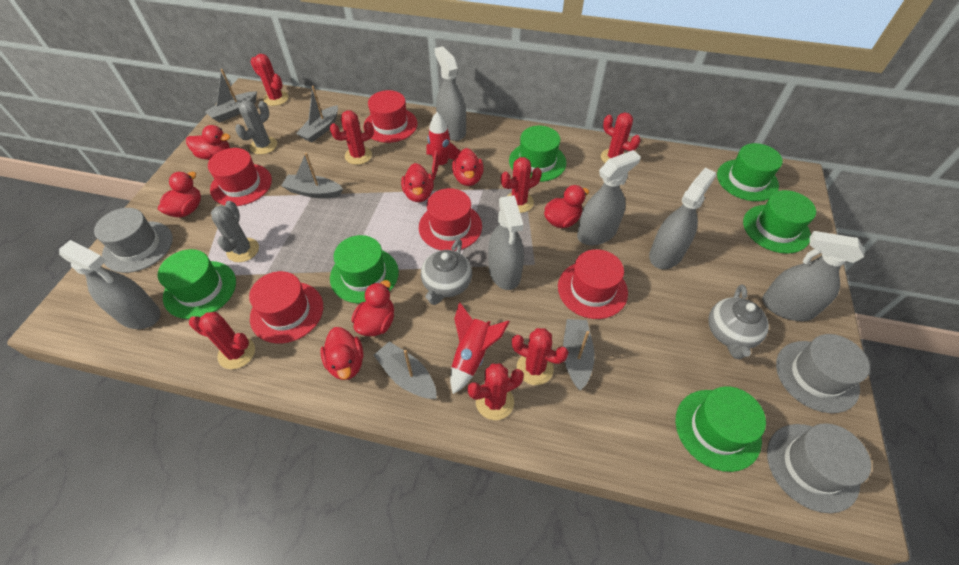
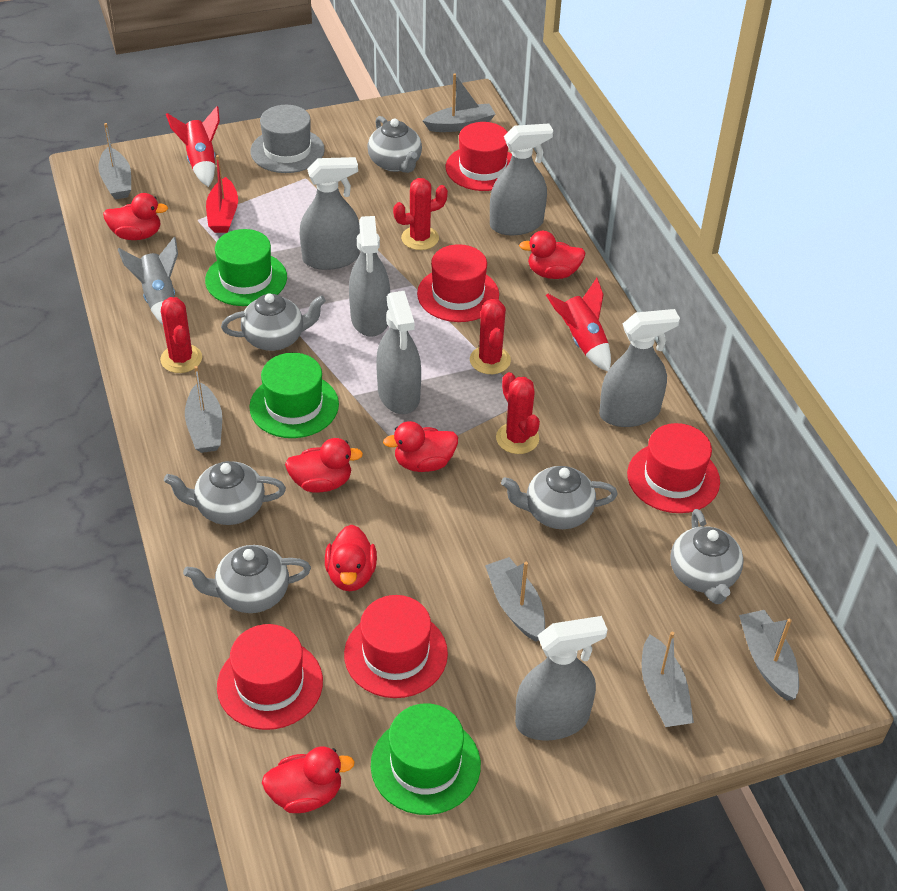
green hat: [158,249,236,319] [330,235,399,303] [509,126,566,182] [676,386,766,472] [717,143,783,201] [743,190,816,254] = 6 -> [205,229,287,306] [249,353,339,438] [371,703,481,815] = 3
grey boat: [205,69,257,123] [281,153,343,198] [296,86,338,142] [374,341,437,399] [563,319,595,391] = 5 -> [98,123,131,200] [185,366,222,453] [423,73,496,132] [485,557,545,641] [642,632,694,727] [739,610,799,701] = 6
grey cactus: [211,201,259,262] [235,100,277,155] = 2 -> none = 0
grey hat: [94,208,173,273] [767,423,871,513] [776,334,870,413] = 3 -> [250,105,325,173] = 1
grey rocket: none = 0 -> [117,237,178,325] = 1
grey teapot: [421,239,472,305] [708,284,769,359] = 2 -> [164,461,286,525] [183,545,311,613] [221,293,326,351] [367,116,422,173] [501,466,618,529] [670,509,744,604] = 6
red boat: none = 0 -> [206,155,238,233] = 1
red cactus: [189,312,255,369] [251,54,289,106] [330,110,374,165] [468,363,524,420] [501,157,542,213] [512,328,569,385] [601,112,641,163] = 7 -> [160,297,202,373] [393,178,448,250] [470,299,511,374] [496,372,540,454] = 4
red duck: [158,172,201,217] [186,125,230,160] [320,327,364,380] [352,280,394,336] [401,163,434,202] [452,148,484,186] [544,185,589,228] = 7 -> [103,193,168,240] [262,746,355,813] [285,438,363,493] [325,525,377,591] [383,421,458,472] [519,231,585,279] = 6

